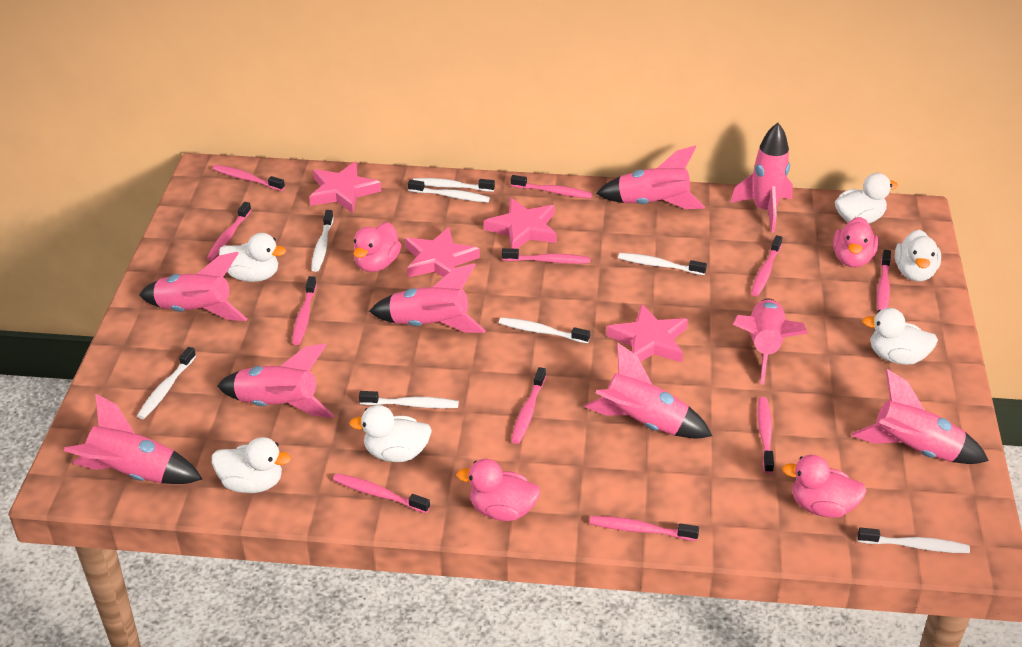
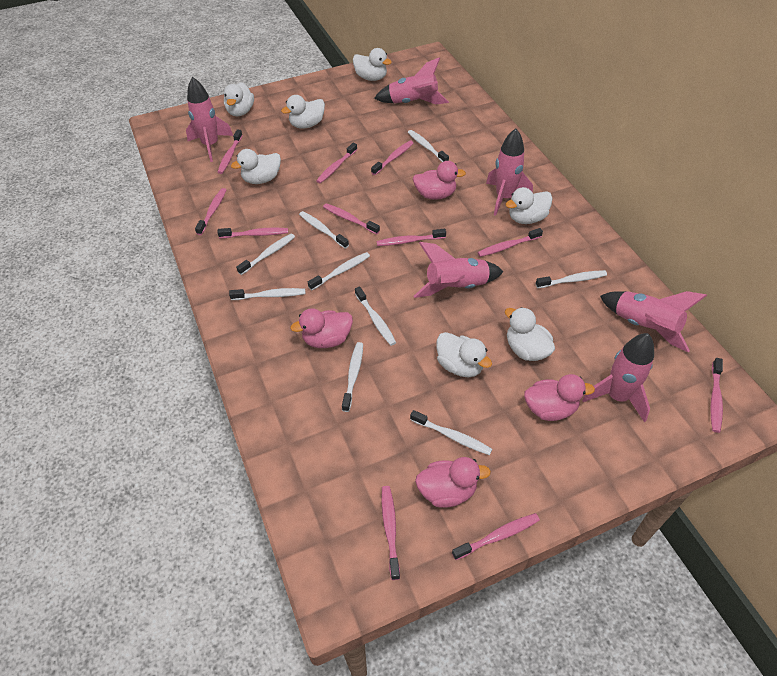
pink rocket: [64,394,202,484] [139,252,247,321] [217,343,335,418] [369,263,486,333] [585,342,712,439] [596,145,705,209] [730,123,793,233] [733,299,808,385] [851,369,989,464] = 9 -> [186,77,233,162] [374,57,449,104] [414,242,503,298] [486,128,533,216] [582,333,654,422] [600,291,707,352] = 6
pink star: [309,162,381,213] [405,227,480,278] [484,198,557,249] [606,304,688,362] = 4 -> none = 0
white duck: [212,437,291,493] [219,233,286,282] [349,405,432,462] [835,173,898,223] [862,308,938,365] [895,230,941,281] = 6 -> [224,82,254,116] [231,149,281,184] [281,95,325,128] [353,48,392,81] [436,332,492,377] [505,187,553,224] [505,307,555,361] = 7
white toothbrush: [137,347,196,419] [311,210,334,272] [359,391,459,409] [408,180,490,202] [413,178,495,192] [499,317,590,343] [618,253,707,275] [857,527,970,553] = 8 -> [229,288,305,300] [236,234,295,275] [299,211,349,248] [308,252,370,290] [342,342,363,412] [355,286,396,346] [408,130,449,162] [410,410,492,455] [536,270,607,288] = 9

